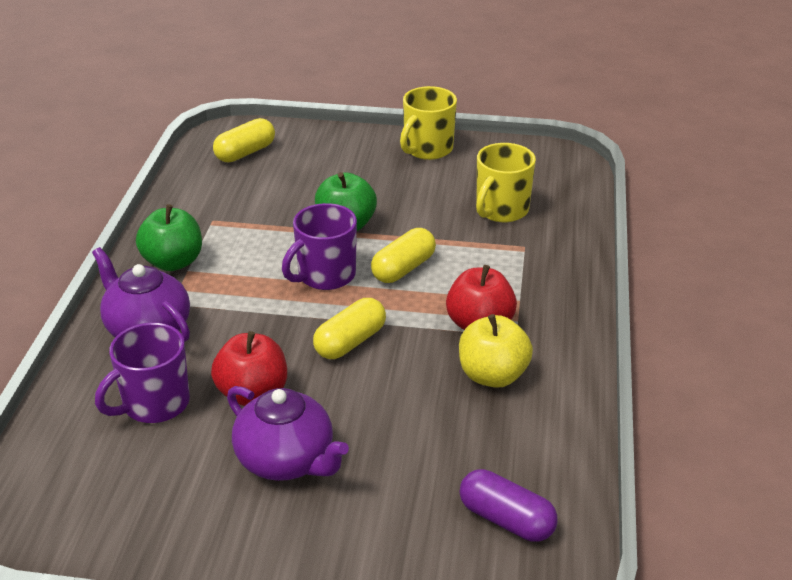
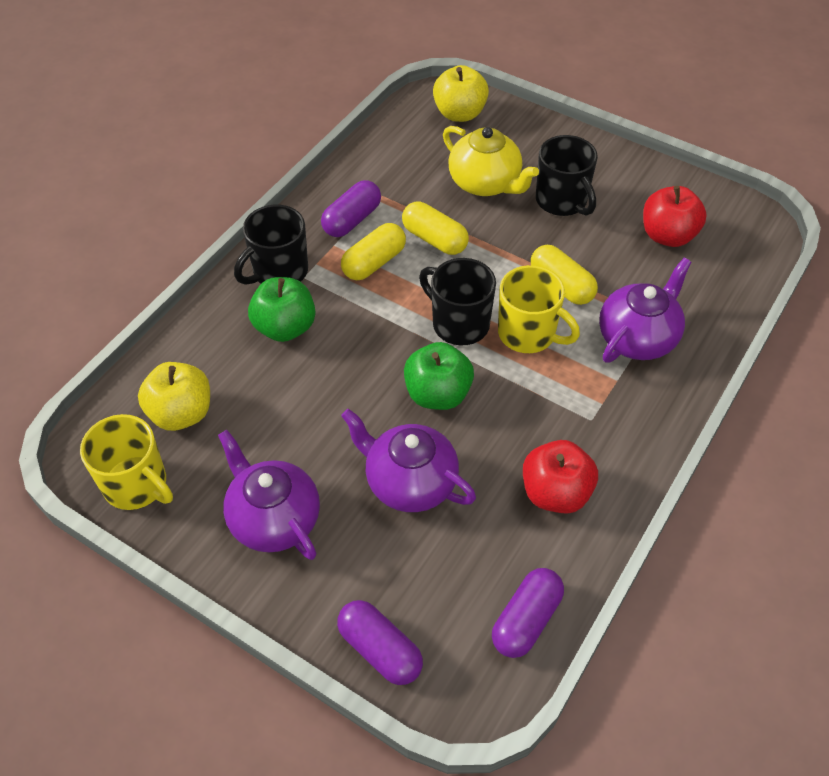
black mug: none = 0 -> [234,205,308,285] [419,258,496,345] [536,135,598,216] = 3
purple capsule: [460,469,558,542] = 1 -> [321,180,381,237] [337,600,423,685] [492,568,564,658] = 3
purple mug: [95,323,190,423] [282,203,357,290] = 2 -> none = 0
purple teapot: [92,247,190,342] [227,386,349,481] = 2 -> [218,430,320,560] [341,409,476,512] [599,258,692,363] = 3
yellow apple: [459,314,533,388] = 1 -> [138,362,210,431] [433,65,489,122] = 2
yellow teapot: none = 0 -> [443,126,539,196] = 1

